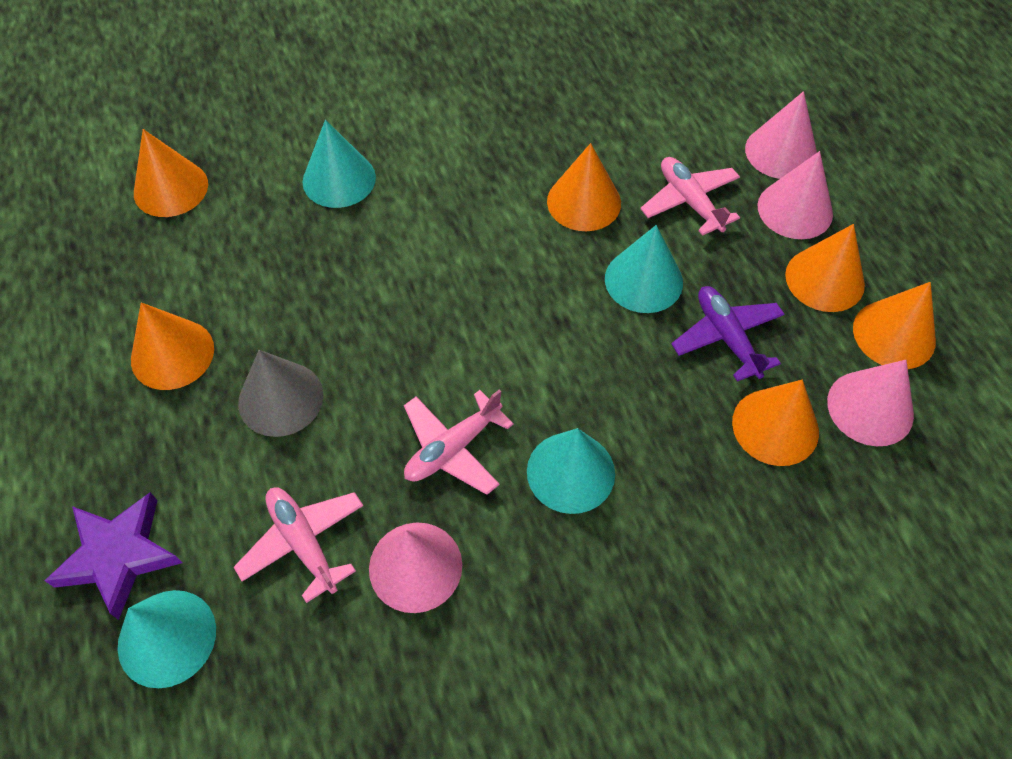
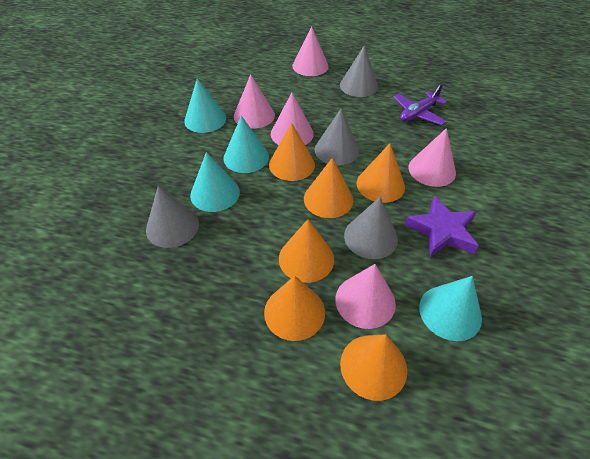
grey cone: [238,350,323,437] = 1 -> [146,186,199,248] [315,109,359,166] [340,45,378,97] [344,197,398,259] = 4
pink cone: [369,522,462,613] [745,91,817,179] [757,151,833,239] [827,360,914,446] = 4 -> [234,74,275,129] [271,93,314,145] [292,26,329,76] [335,264,396,329] [409,128,456,187] = 5
pink plane: [234,487,363,603] [404,389,514,495] [640,157,740,236] = 3 -> none = 0

